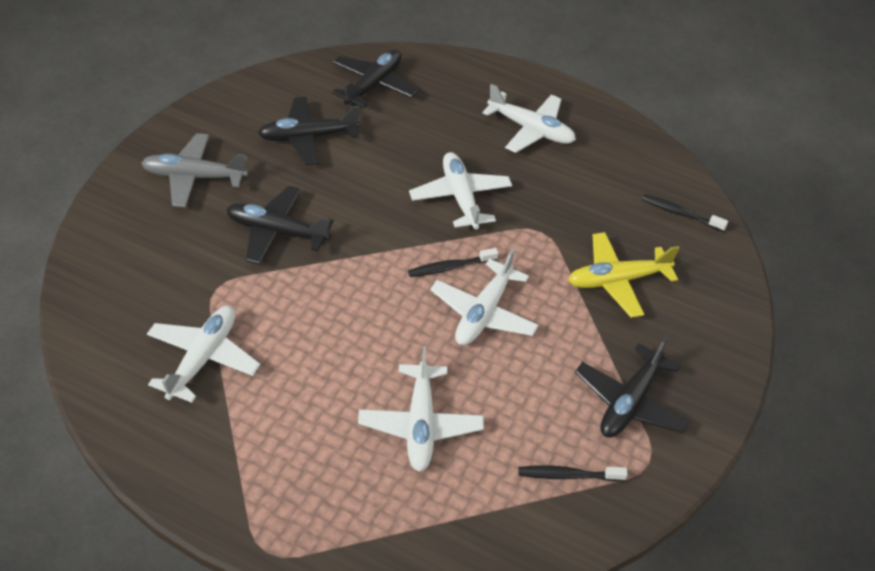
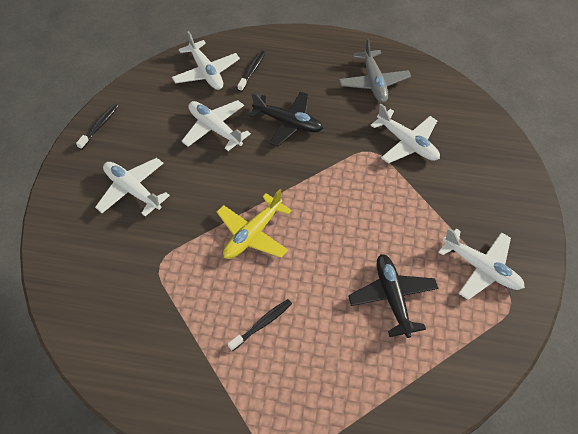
black plane: [226,186,334,264] [258,97,360,165] [332,50,418,108] [575,336,690,438] = 4 -> [249,91,323,147] [348,254,438,338] = 2

